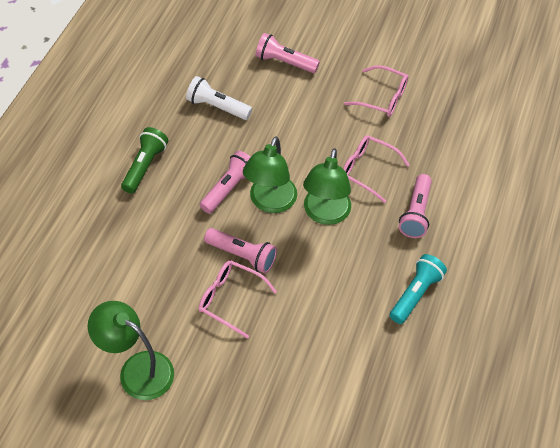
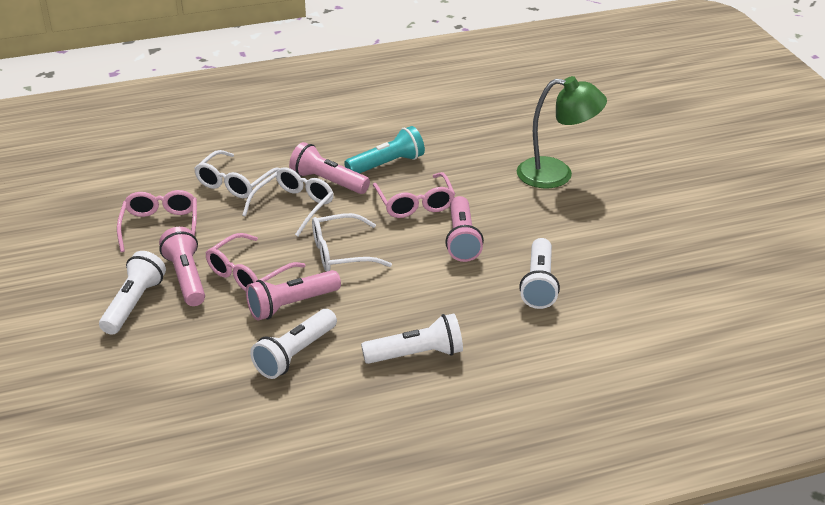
green flashlight: [121,127,168,194] = 1 -> none = 0
green lamp: [88,301,174,400] [243,136,297,213] [303,148,351,225] = 3 -> [517,76,607,188] = 1
white flashlight: [186,76,252,120] = 1 -> [99,251,166,335] [250,309,337,379] [361,314,463,364] [519,238,560,309] = 4
white glasses: none = 0 -> [194,150,280,198] [242,167,334,236] [312,213,392,272] = 3

